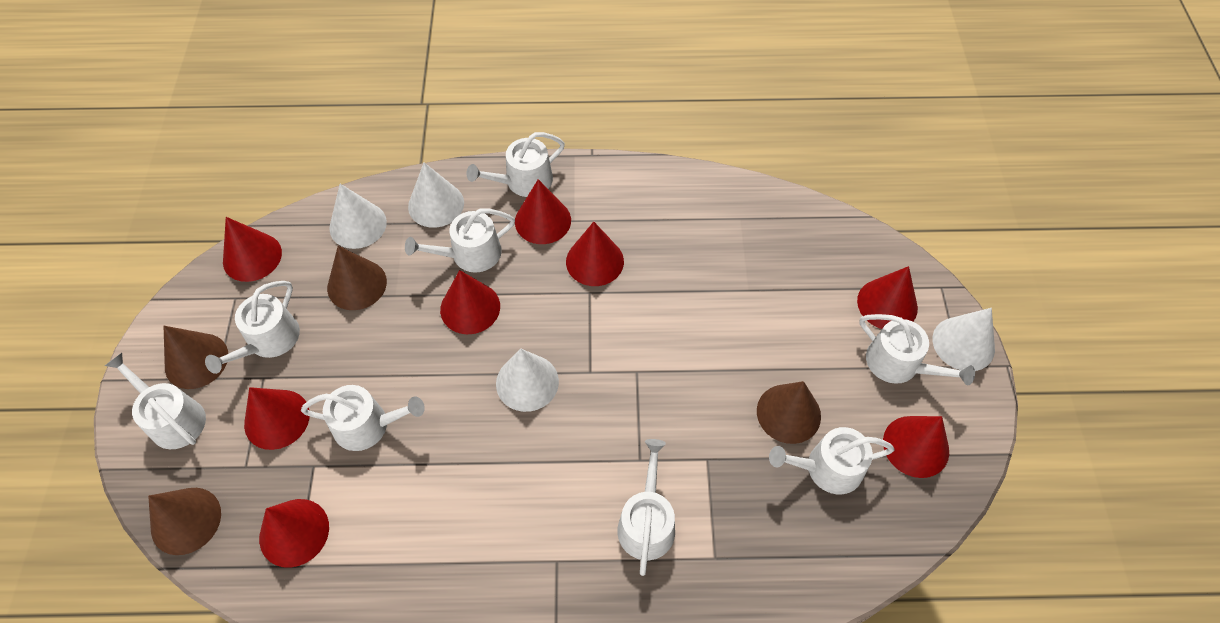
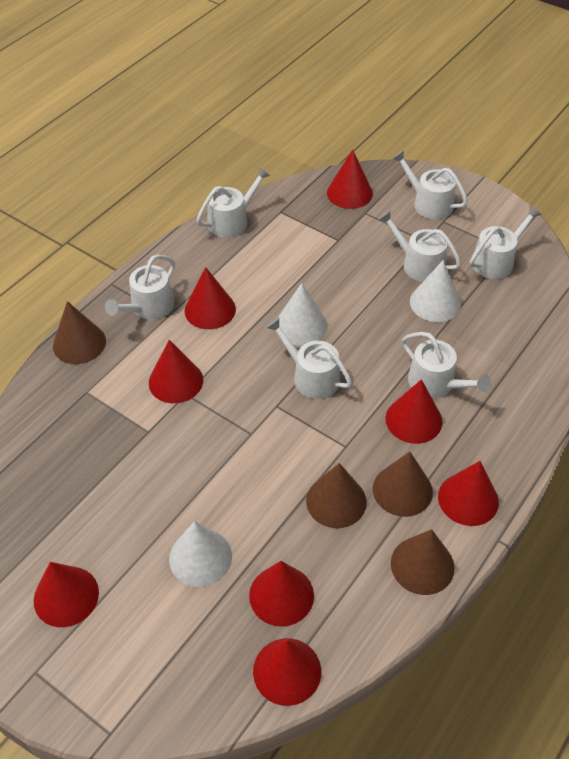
white cone: [329,184,387,249] [408,163,464,228] [496,349,559,412] [933,308,995,371] = 4 -> [169,521,232,587] [278,283,327,346] [410,260,461,322] = 3
white watering can: [105,353,206,449] [205,281,300,374] [301,385,425,451] [405,208,515,273] [466,132,565,197] [617,439,675,576] [769,427,895,494] [859,314,975,385] = 8 -> [105,254,175,319] [196,167,271,238] [266,318,352,399] [378,210,461,282] [392,150,468,219] [402,332,491,398] [470,206,542,279] = 7

